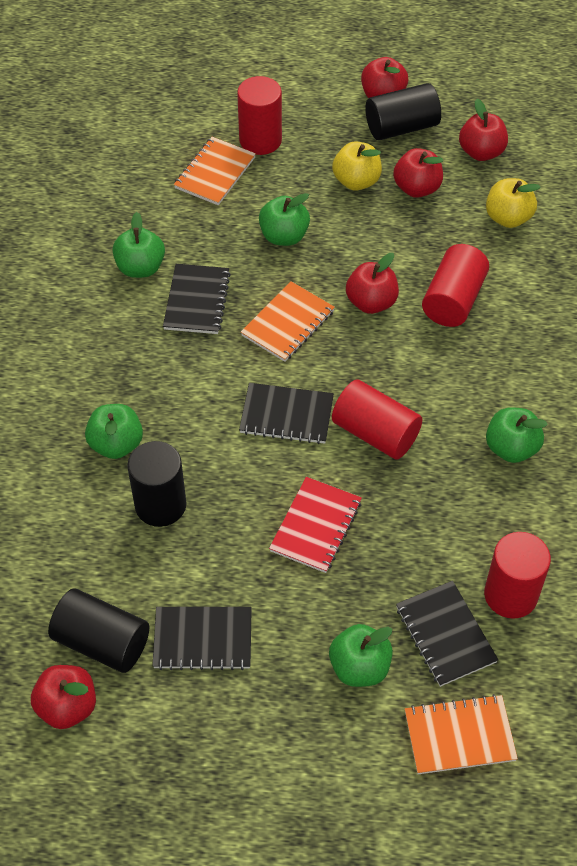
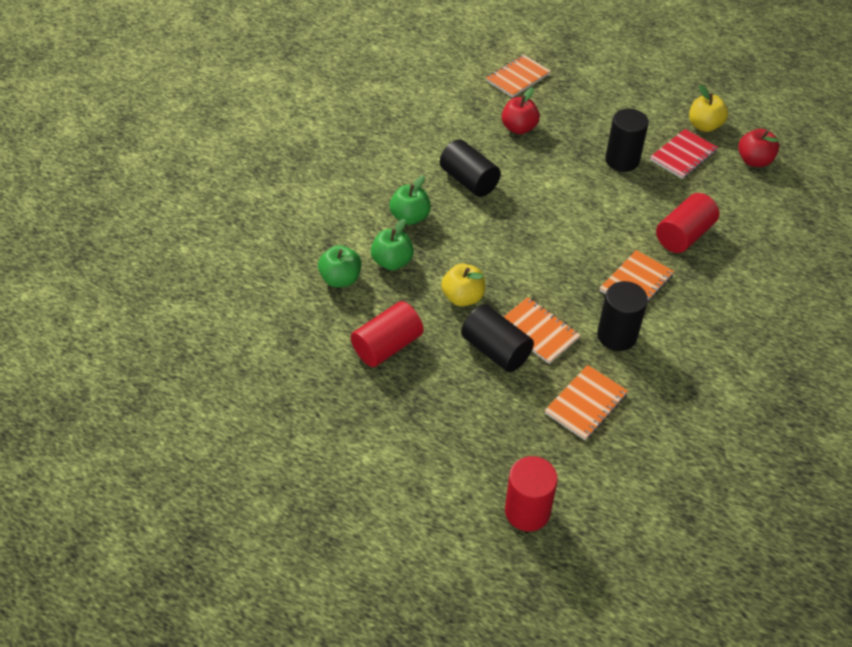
black cylinder: [48,589,149,673] [127,441,186,527] [365,83,441,140] = 3 -> [440,139,501,197] [461,304,534,372] [597,281,648,351] [605,109,649,172] = 4
black notebook: [152,607,252,670] [163,264,231,334] [239,383,334,444] [396,581,498,687] = 4 -> none = 0
green apple: [85,404,143,459] [113,212,165,278] [259,193,310,246] [329,624,393,687] [486,407,548,463] = 5 -> [318,245,361,287] [371,219,414,270] [390,176,431,225] = 3
orange notebook: [174,137,256,205] [241,281,335,362] [405,694,518,774] = 3 -> [486,55,551,98] [504,297,581,364] [545,365,628,440] [599,250,674,302] = 4
red apple: [31,665,96,729] [346,253,399,314] [361,57,408,98] [393,148,443,198] [459,99,508,161] = 5 -> [502,87,540,134] [738,129,779,167] = 2
red cylinder: [237,76,282,155] [332,379,422,459] [422,244,489,327] [484,532,551,619] = 4 -> [351,301,424,367] [505,456,558,531] [656,193,719,253] = 3

